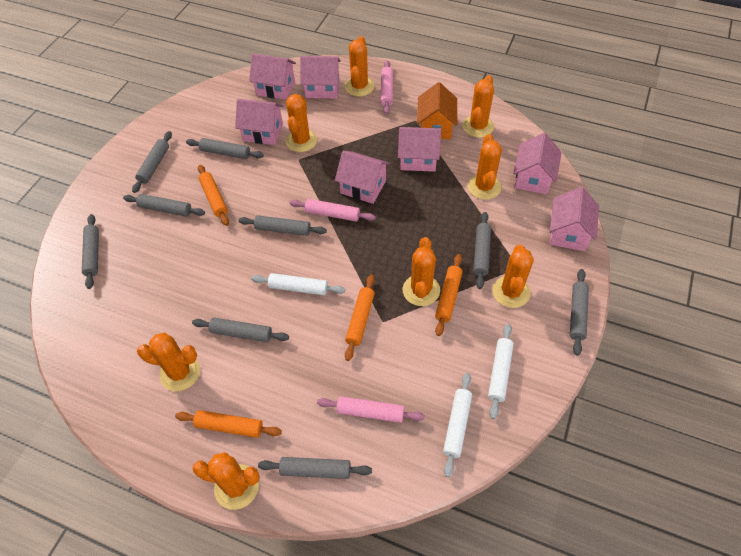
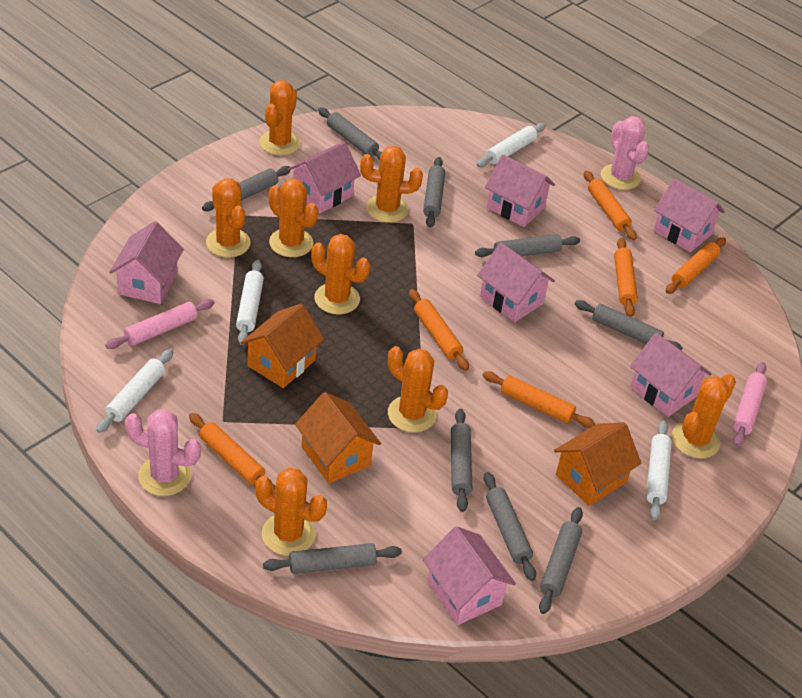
orange house: [417,82,457,139] = 1 -> [241,304,324,388] [295,392,381,484] [554,422,641,506] = 3
orange rolling pin: [175,410,282,438] [198,164,229,226] [345,275,375,361] [435,254,463,336] = 4 -> [189,413,275,494] [409,289,469,371] [482,371,595,428] [584,171,637,240] [614,238,638,317] [666,237,726,294] = 6
pink cactus: none = 0 -> [125,409,201,496] [601,116,649,190] = 2
pink rolling pin: [290,199,376,222] [317,396,425,423] [381,60,393,114] = 3 -> [105,299,215,349] [733,362,767,447] = 2
white rolling pin: [251,273,345,295] [443,373,472,477] [488,324,514,419] = 3 -> [96,349,173,433] [236,260,264,345] [477,123,546,167] [646,421,672,520] = 4

